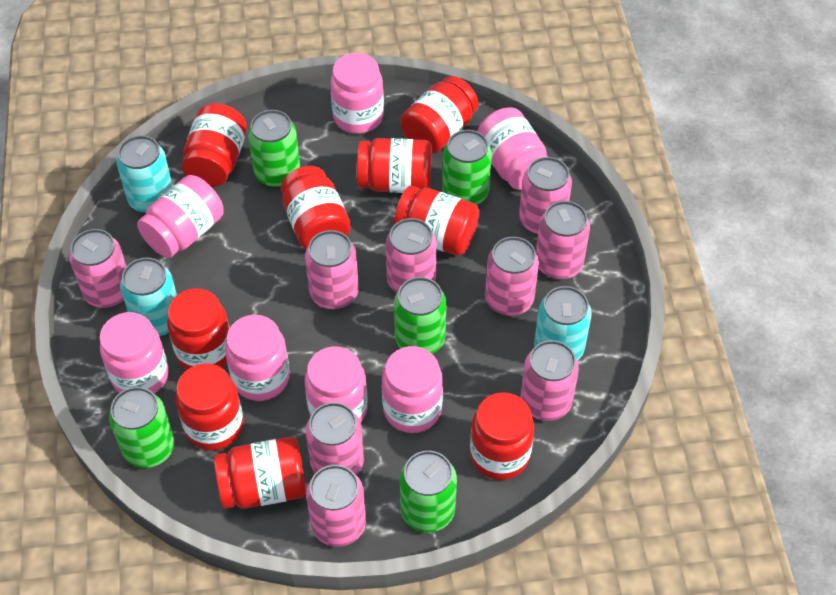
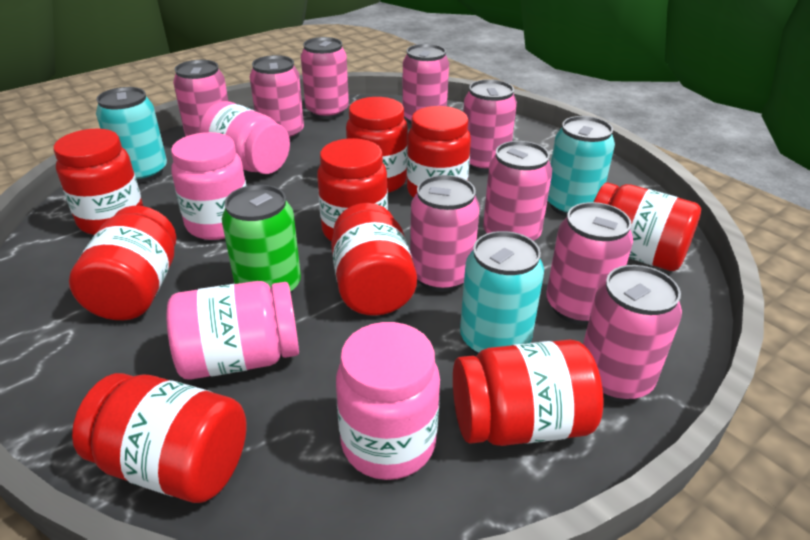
green can: [109,387,175,468] [248,110,300,188] [394,277,447,354] [400,451,457,532] [442,130,492,205] = 5 -> [222,184,301,294] = 1
pink jar: [100,312,169,393] [137,175,224,258] [225,315,290,401] [305,346,367,423] [330,53,384,134] [382,346,443,433] [477,108,548,190] = 7 -> [166,281,299,380] [171,132,246,240] [199,101,290,174] [336,322,440,480] = 4

